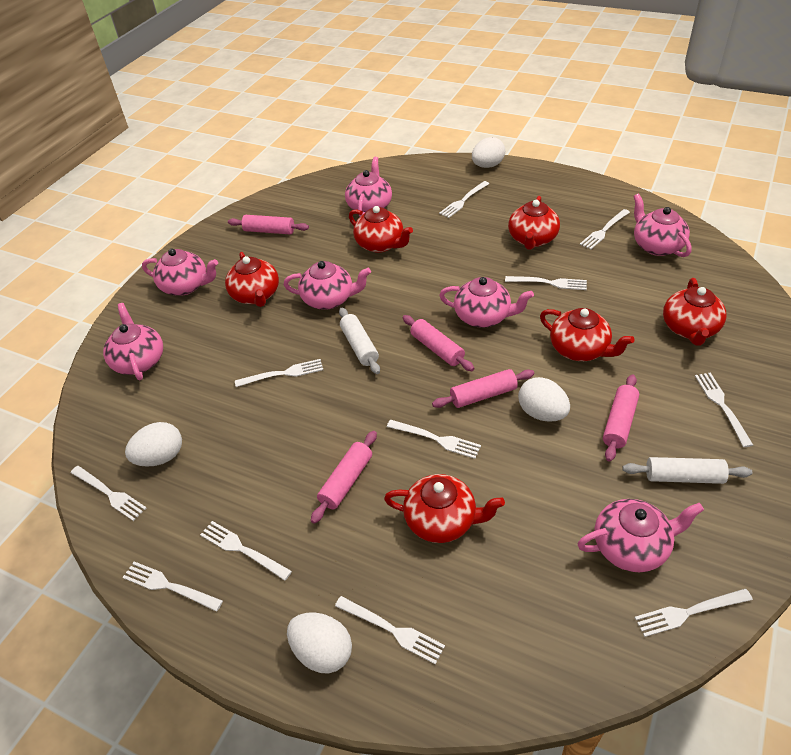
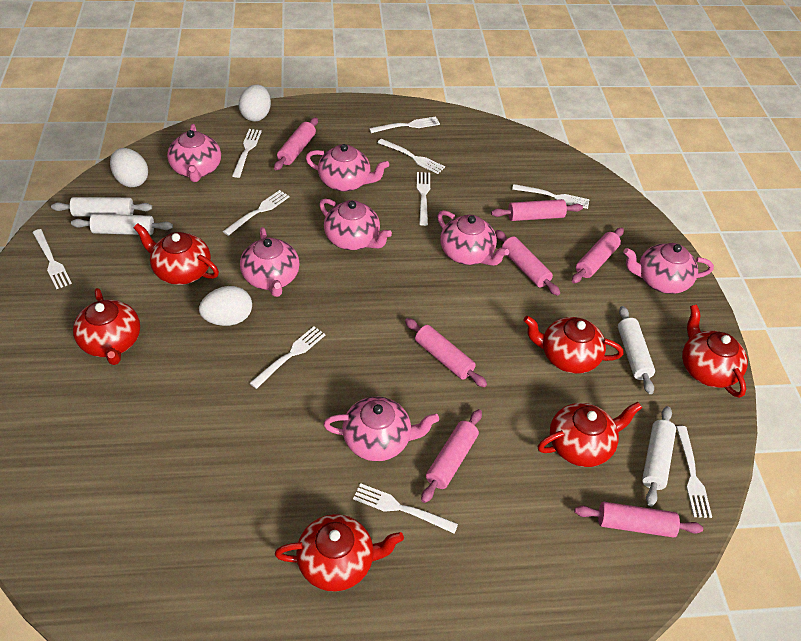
pink rolling pin: [228,215,309,234] [311,431,377,524] [403,315,474,371] [432,369,534,408] [603,374,639,462] = 5 -> [274,117,318,170] [405,318,487,387] [421,409,482,503] [491,199,583,221] [495,230,560,296] [572,227,624,283] [574,502,703,538] = 7
white egg: [125,422,182,467] [287,612,352,673] [472,137,505,168] [518,377,570,422] = 4 -> [110,148,148,187] [199,286,252,326] [239,84,271,121] = 3
white fork: [70,466,146,521] [123,561,223,612] [200,521,292,581] [235,359,323,387] [335,596,445,665] [387,420,481,459] [439,181,489,218] [505,276,587,290] [580,209,630,250] [634,589,753,637] [695,372,753,447] = 11 -> [32,229,72,289] [223,190,290,236] [232,129,262,178] [250,326,326,389] [353,483,458,534] [369,116,440,133] [377,139,445,174] [417,172,430,226] [512,184,590,209] [676,426,712,518] = 10
white rolling pin: [339,308,380,374] [622,457,753,484] = 2 -> [51,197,152,217] [71,214,173,235] [618,306,655,394] [642,406,676,506] = 4

